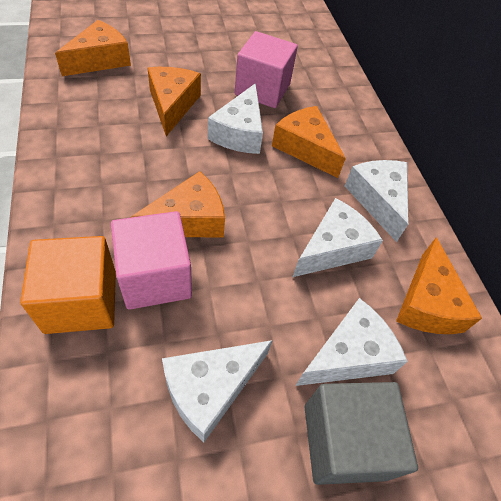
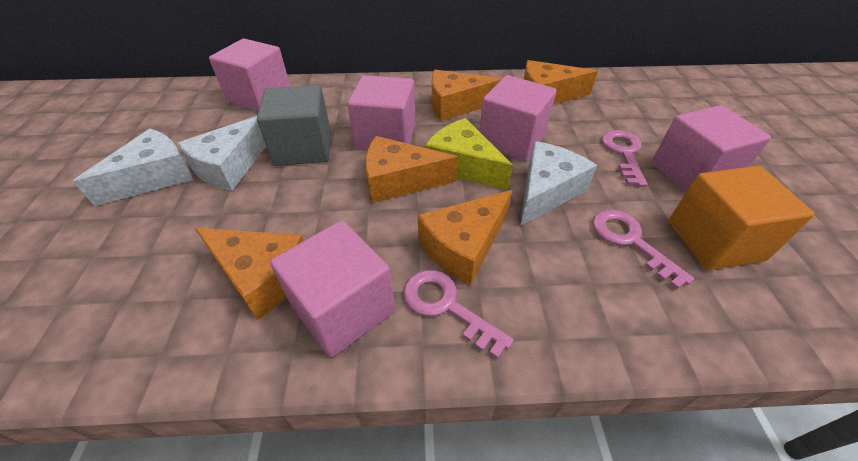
pink cube: [111,211,192,310] [235,31,298,108] = 2 -> [209,39,290,111] [270,220,395,358] [347,75,415,151] [479,75,557,161] [651,105,771,193] = 5
pink key: none = 0 -> [403,270,514,359] [593,209,694,290] [602,130,647,187] = 3
white cheese: [162,340,273,442] [208,83,263,154] [293,198,383,277] [295,298,408,386] [345,160,408,242] = 5 -> [73,128,193,206] [177,116,266,191] [520,141,597,226] = 3
yellow cheese: none = 0 -> [425,118,513,190] = 1

